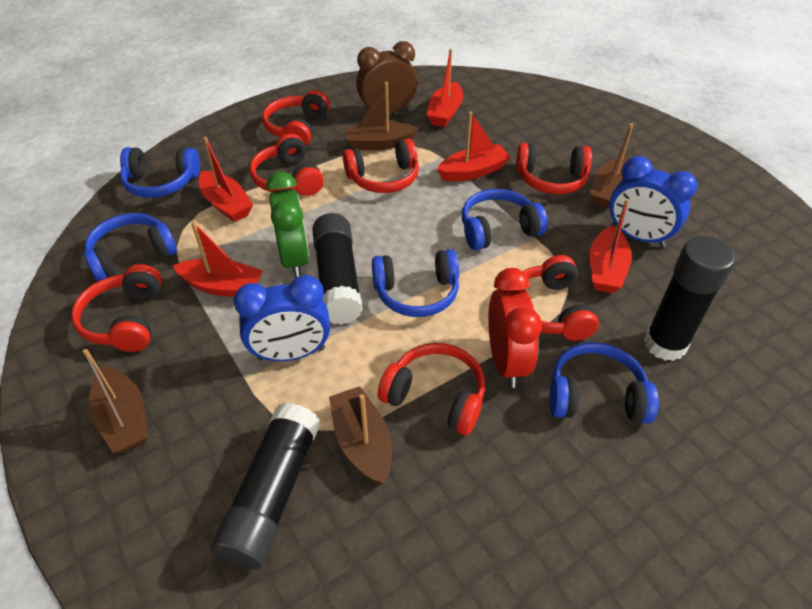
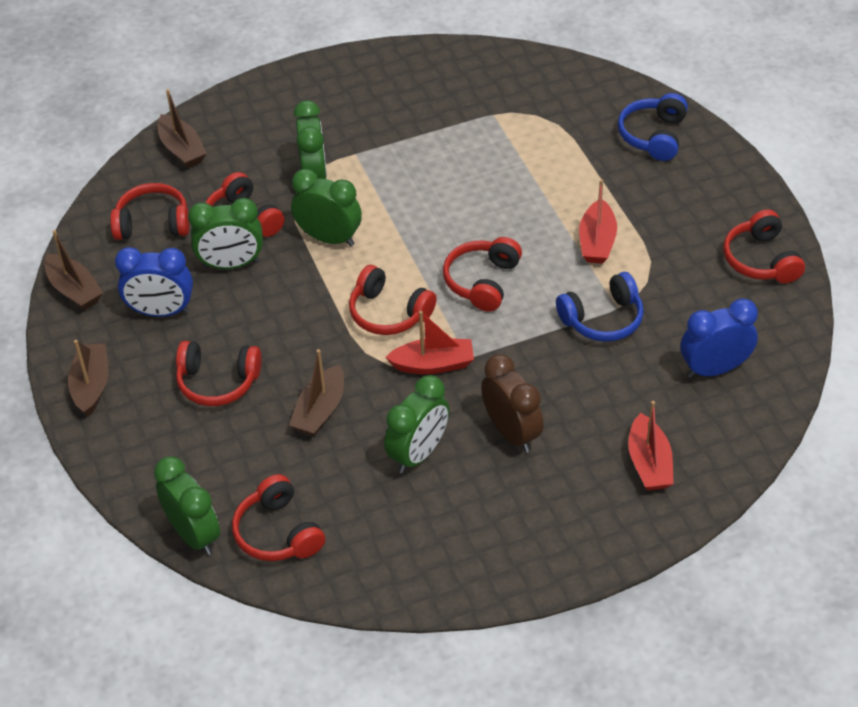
black glue stick: [211,402,320,570] [312,213,363,325] [644,236,735,361] = 3 -> none = 0
blue headphones: [84,213,177,282] [120,147,200,198] [372,249,459,317] [462,189,548,250] [549,342,659,424] = 5 -> [556,272,644,342] [618,93,688,161] = 2
green clock: [266,171,309,278] = 1 -> [154,457,220,555] [188,198,263,269] [291,169,362,246] [294,100,327,179] [384,375,449,473] = 5
red boat: [173,221,263,297] [199,137,253,222] [427,49,463,127] [437,111,511,181] [590,199,632,293] = 5 -> [385,311,474,374] [579,179,617,264] [628,401,674,490] = 3
red clock: [488,268,542,388] = 1 -> none = 0

